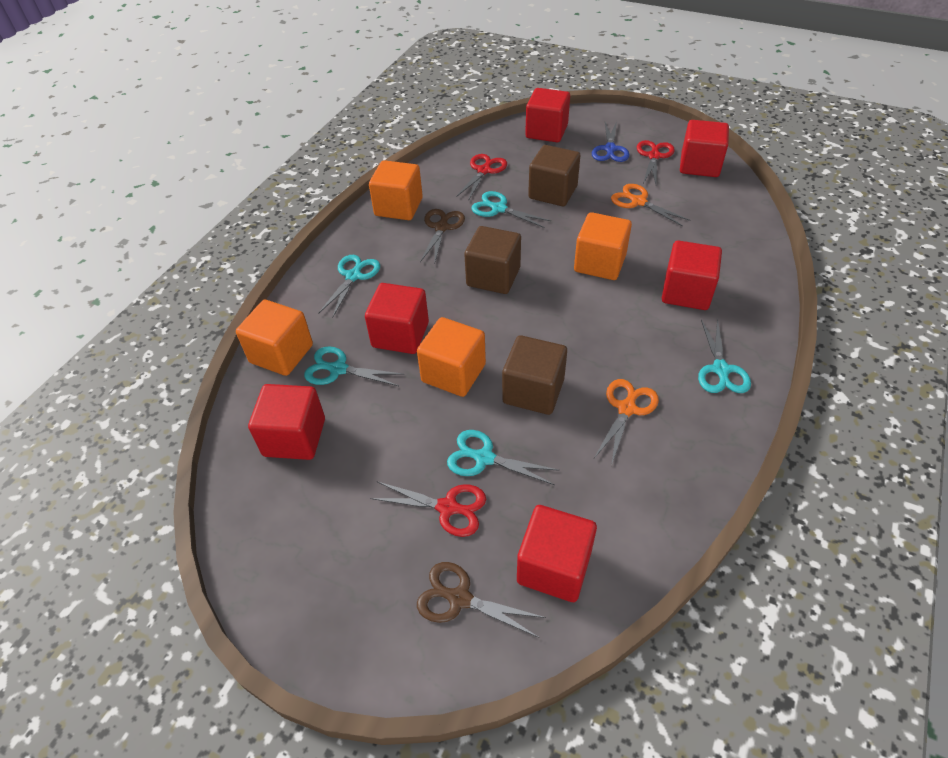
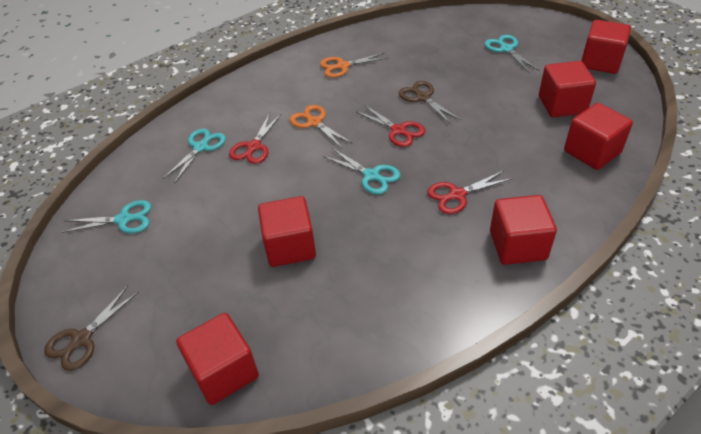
blue scissors: [592,121,629,162] = 1 -> none = 0
brown cube: [464,226,521,294] [502,335,567,415] [528,145,580,206] = 3 -> none = 0
orange cube: [236,300,313,376] [369,160,423,220] [417,317,486,397] [574,212,632,280] = 4 -> none = 0
turquoise scissors: [304,346,405,386] [318,255,380,318] [447,430,560,485] [471,191,551,228] [698,318,751,393] = 5 -> [62,200,152,233] [163,128,226,183] [323,148,401,194] [485,35,540,73] = 4

